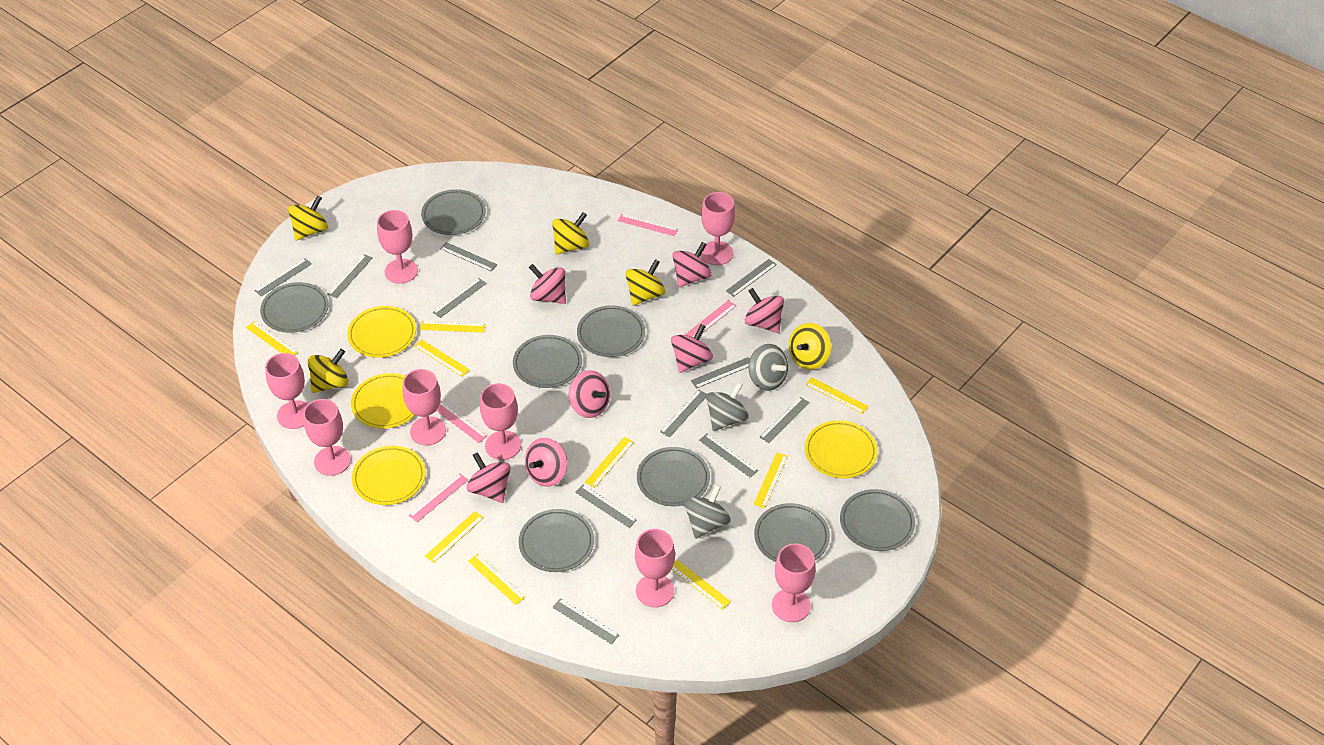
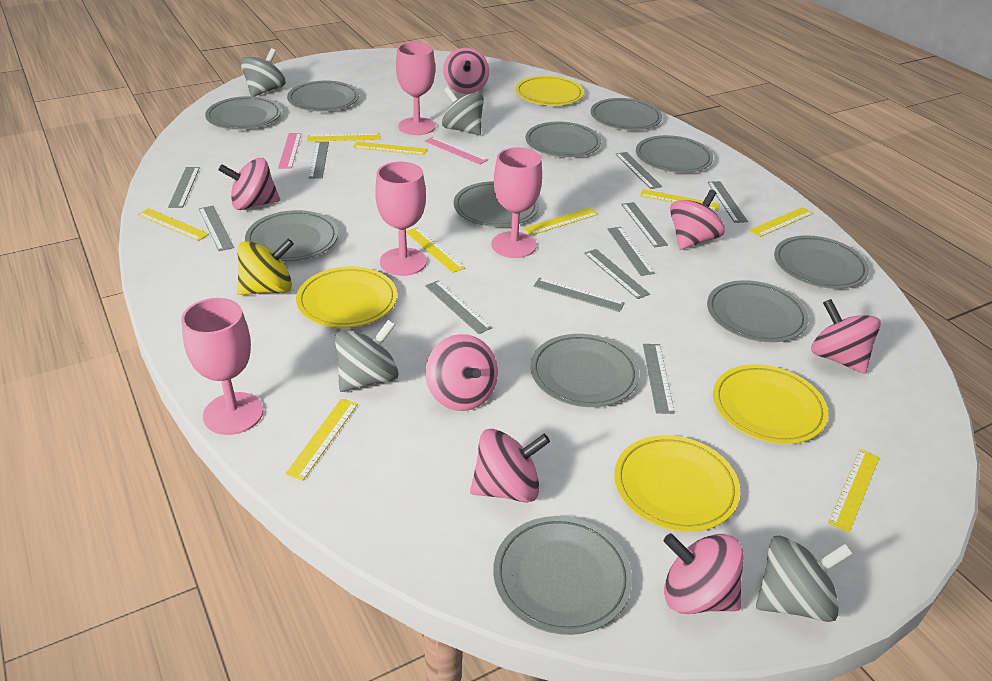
grey plate: [260,282,329,333] [421,189,486,235] [513,335,582,388] [519,509,594,572] [577,305,645,357] [637,447,710,506] [754,503,830,562] [840,489,915,551] = 8 -> [205,96,281,130] [245,210,338,261] [287,81,359,112] [454,182,539,227] [493,516,632,635] [526,122,601,157] [530,334,640,407] [591,98,662,130] [636,135,713,173] [707,280,809,342] [774,235,869,289] = 11
grey spinning top: [684,485,731,539] [706,382,749,431] [749,344,788,391] = 3 -> [240,48,285,96] [335,320,399,392] [442,86,484,135] [756,536,853,622] = 4
pink goblet: [265,353,308,429] [303,399,351,476] [377,210,418,284] [403,369,446,446] [480,383,521,460] [635,529,675,607] [701,192,735,265] [772,543,816,622] = 8 -> [181,298,263,435] [375,162,427,276] [396,42,435,135] [491,147,542,258] = 4
pink ruler: [409,473,468,522] [436,401,487,443] [618,214,678,236] [685,300,736,338] = 4 -> [278,133,302,169] [425,137,488,165] = 2
yellow spinning top: [288,196,328,240] [307,349,348,393] [552,212,589,254] [626,259,666,306] [789,323,831,370] = 5 -> [237,239,294,295] = 1

